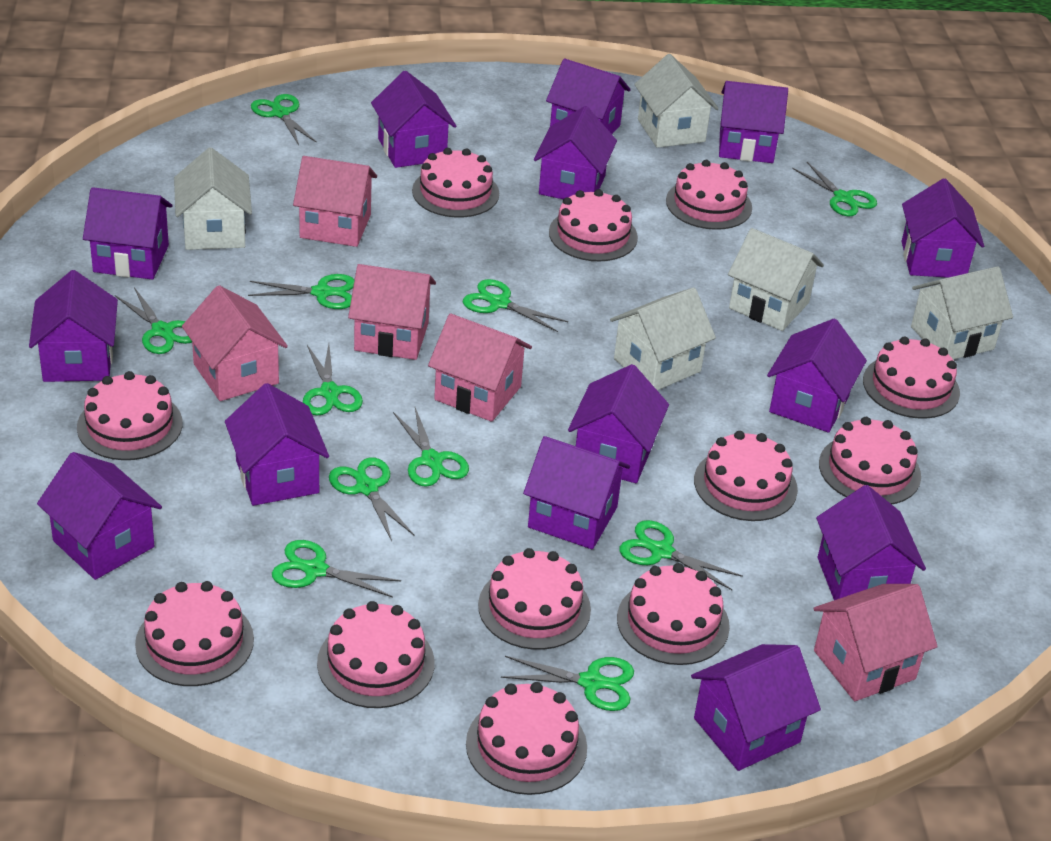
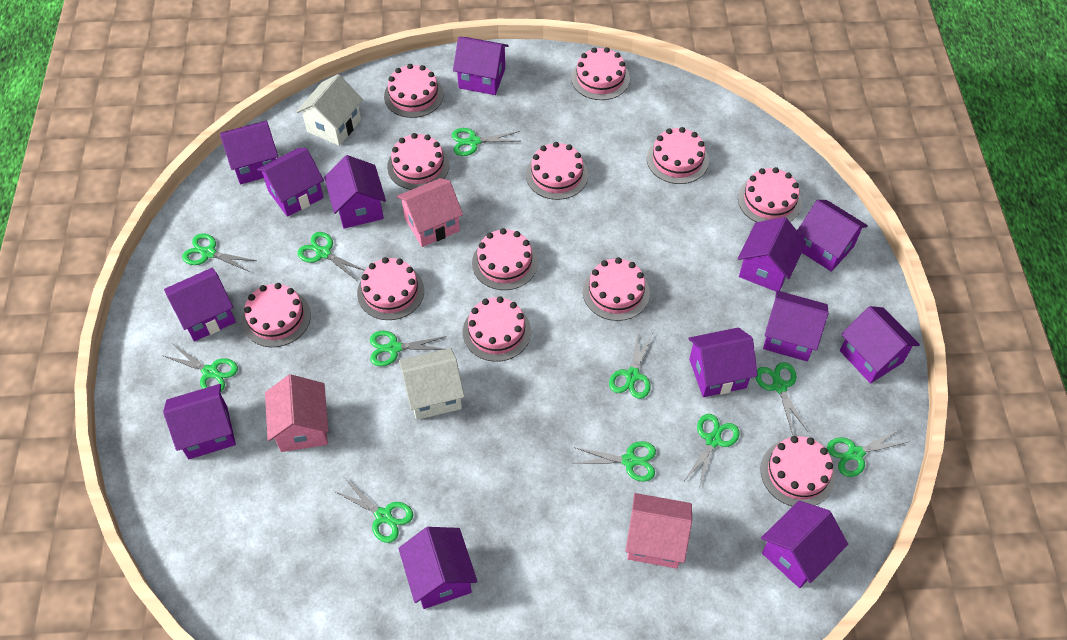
pink house: [182,285,288,401] [293,156,377,247] [348,264,436,360] [428,313,532,422] [813,584,938,701] = 5 -> [265,374,329,452] [397,178,463,247] [625,493,692,569] = 3
purple house: [29,270,118,382] [37,452,162,580] [83,187,172,280] [225,383,329,506] [371,71,456,168] [523,436,630,549] [534,106,617,199] [546,58,631,134] [568,364,669,483] [691,644,821,771] [719,81,788,163] [767,319,867,432] [816,485,926,600] [902,178,984,278] = 14 -> [163,384,236,459] [164,268,236,341] [220,121,278,184] [257,148,324,217] [324,155,386,229] [398,527,477,609] [453,37,509,95] [689,328,758,397] [738,217,806,291] [761,501,848,588] [763,291,829,361] [797,200,868,272] [840,306,920,384] = 13
white house: [174,147,252,250] [610,287,716,390] [634,54,719,148] [728,228,824,331] [911,266,1013,359] = 5 -> [296,74,363,146] [399,348,465,420] = 2

